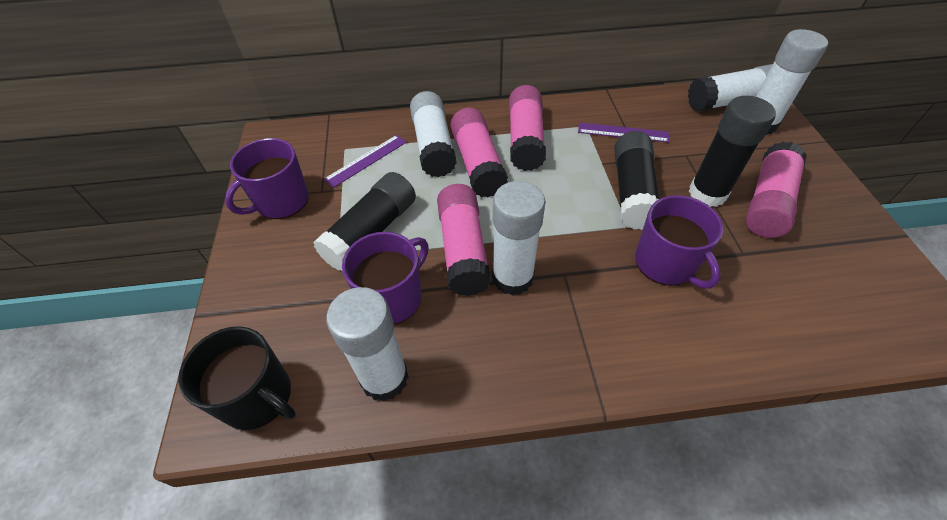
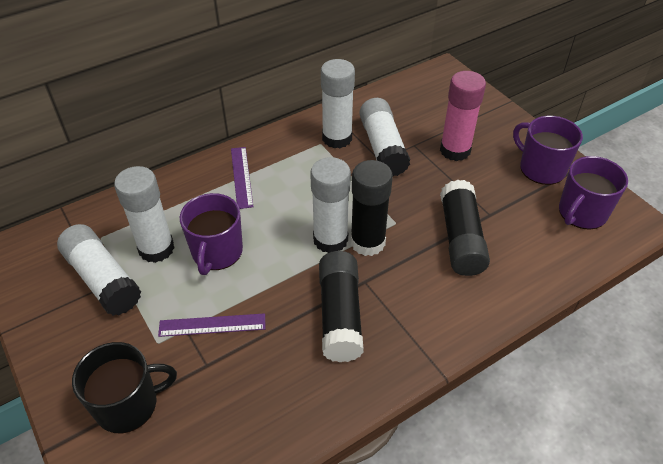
pink glue stick: [437,184,491,296] [450,108,508,198] [509,85,546,171] [745,142,807,238] = 4 -> [440,71,486,161] = 1

